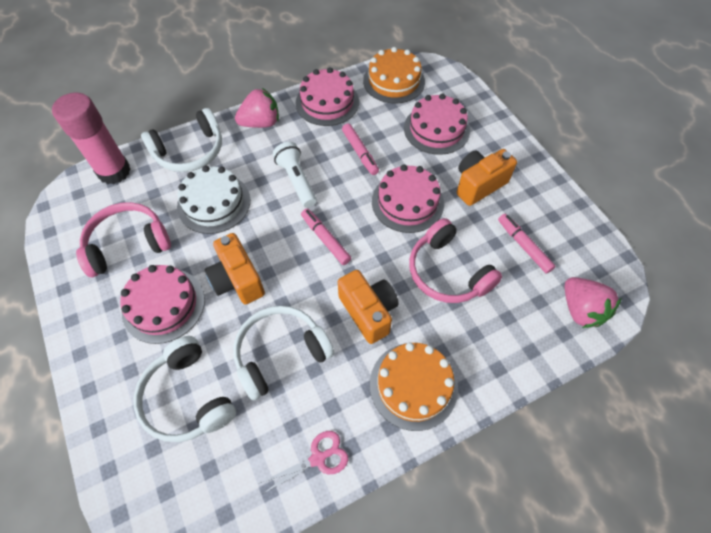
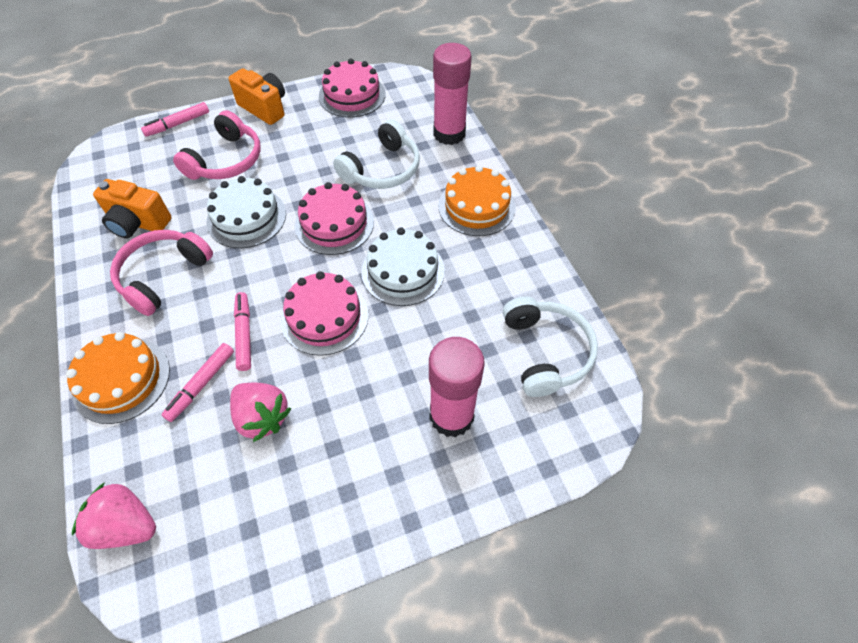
orange camera: [205,233,265,305] [338,270,399,344] [457,149,517,206] = 3 -> [93,179,172,238] [229,68,285,125] = 2
pink cake: [120,265,205,344] [296,67,359,126] [372,164,444,233] [404,94,470,155] = 4 -> [280,271,369,356] [295,182,374,255] [319,59,385,118] = 3
pink glue stick: [52,93,131,184] = 1 -> [429,337,485,438] [433,43,472,145] = 2
pink scissors: [258,431,348,494] = 1 -> none = 0
white cake: [177,166,250,234] = 1 -> [206,176,286,248] [361,227,445,306] = 2
white flashlight: [273,142,317,208] = 1 -> none = 0
white headphones: [134,336,236,442] [141,108,222,172] [233,306,334,401] = 3 -> [333,119,420,189] [503,297,598,397] = 2

